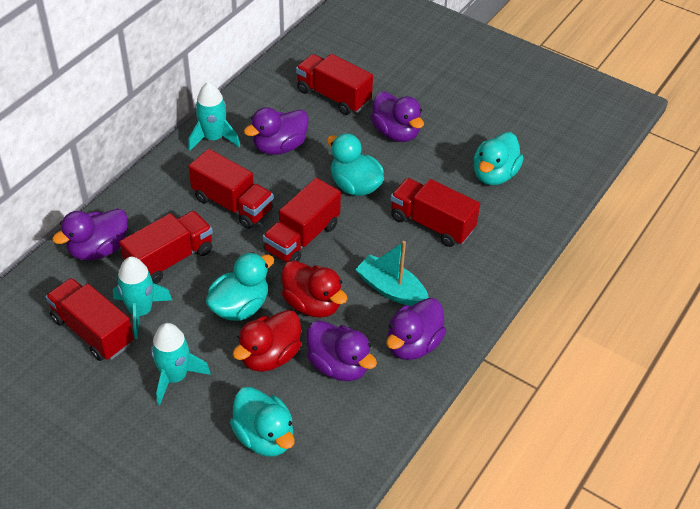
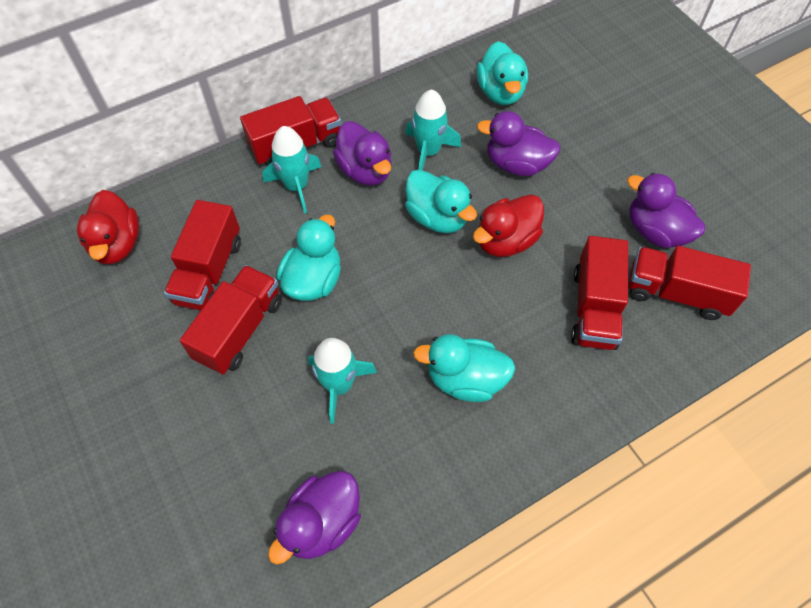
purple duck: [52,208,128,260] [244,107,309,155] [307,320,377,381] [371,92,424,142] [386,298,446,360] = 5 -> [268,471,361,565] [333,121,392,186] [477,111,561,176] [627,173,705,248] = 4
red truck: [46,278,134,361] [120,211,213,284] [188,149,274,229] [263,178,341,262] [296,54,373,115] [391,178,480,247] = 6 -> [164,200,241,310] [180,265,282,375] [240,96,341,166] [571,236,628,350] [629,246,751,320] = 5
turquoise boat: [355,241,429,306] = 1 -> none = 0

